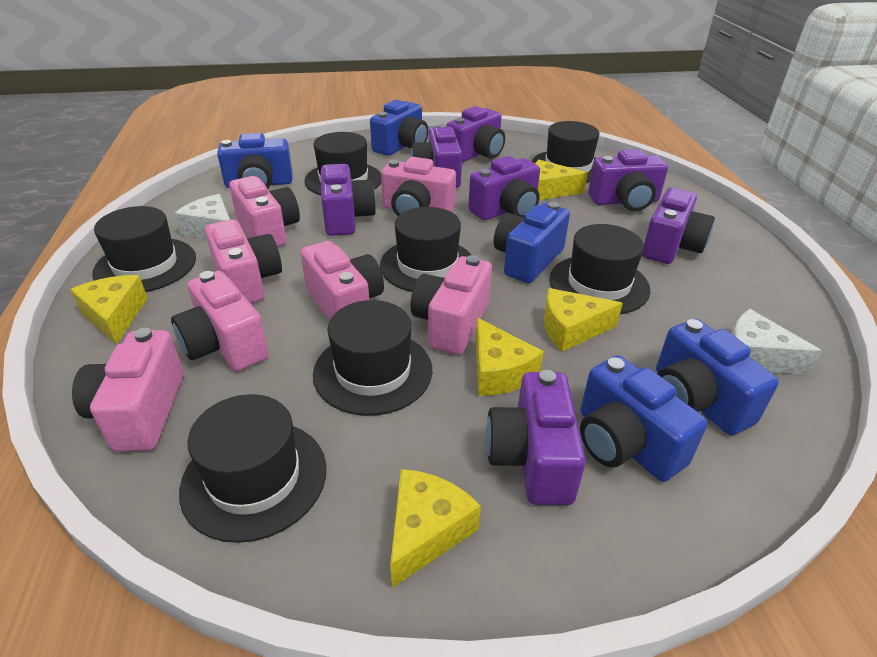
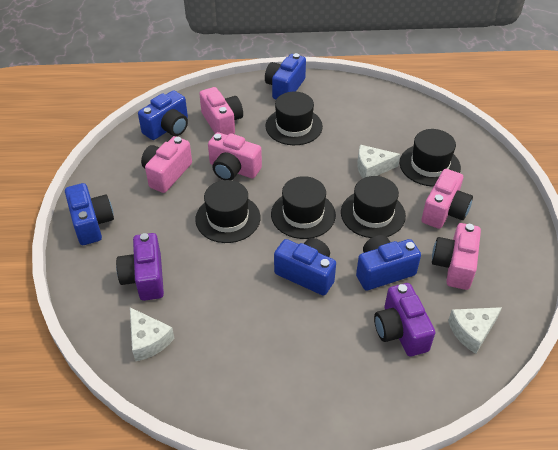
black hat: [92,206,196,292] [179,394,326,543] [304,132,381,195] [313,300,432,416] [380,207,471,292] [532,121,599,183] [549,224,650,314] = 7 -> [195,180,260,243] [266,92,323,145] [271,176,336,239] [341,176,406,238] [400,129,461,187] = 5
pink camera: [72,328,184,452] [171,271,269,371] [205,219,282,304] [229,176,300,247] [301,241,384,321] [381,157,456,216] [411,255,492,355] = 7 -> [141,136,192,193] [199,87,243,135] [208,132,262,180] [422,169,473,229] [432,223,481,290] = 5
purple camera: [321,164,376,236] [411,124,462,188] [446,106,505,162] [468,156,540,220] [486,370,586,505] [588,149,668,211] [642,187,715,264] = 7 -> [116,233,164,301] [374,283,435,356] = 2
white cheese: [174,194,230,239] [732,309,822,375] = 2 -> [130,307,175,361] [357,145,400,178] [448,307,502,354] = 3
yellow cheese: [70,275,148,345] [390,469,481,588] [475,318,544,396] [535,160,588,200] [544,288,623,352] = 5 -> none = 0

